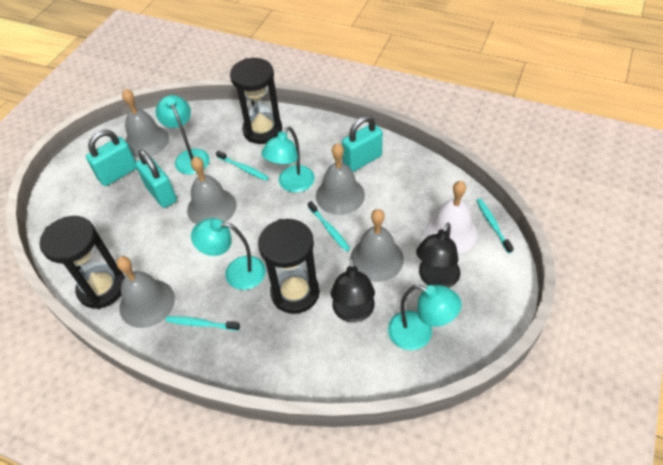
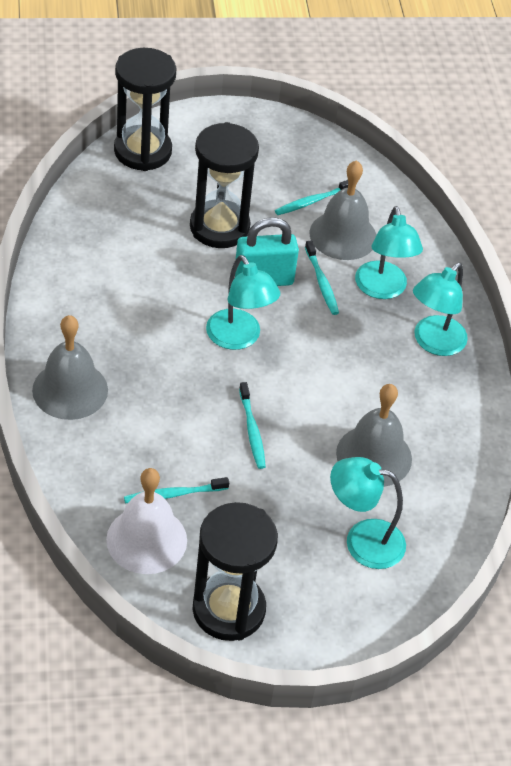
black lamp: [331,257,375,323] [416,222,460,288] = 2 -> none = 0
grey bell: [116,256,175,328] [122,89,169,158] [187,156,236,225] [316,143,365,215] [350,209,404,282] = 5 -> [32,315,108,420] [310,160,376,260] [336,384,412,487] = 3
turquoise padlock: [86,130,136,186] [136,150,177,208] [342,115,383,172] = 3 -> [235,217,299,286] = 1

